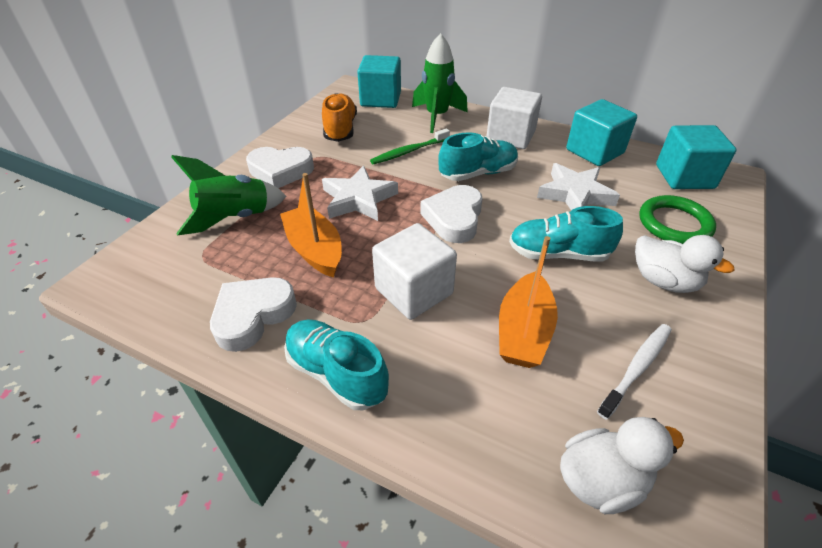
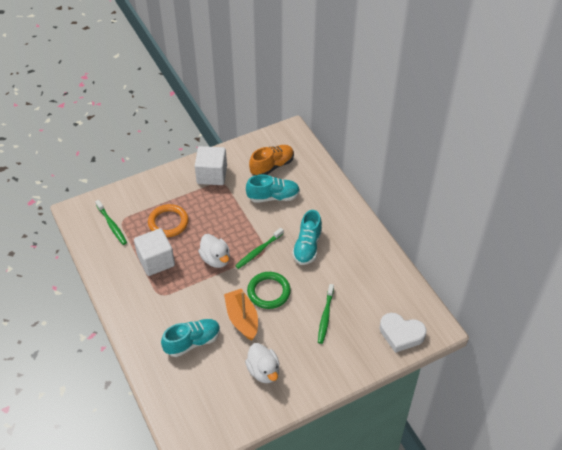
green rocket: [171,155,287,236] [412,33,468,133] = 2 -> none = 0
green toothbrush: [370,128,450,164] = 1 -> [95,200,127,245] [236,228,284,269] [318,284,334,344] = 3
orange boat: [280,173,342,277] [499,236,558,368] = 2 -> [224,289,258,340] = 1
orange ring: none = 0 -> [148,204,189,237] = 1
turquoise cube: [357,55,401,108] [566,99,637,166] [656,125,736,189] = 3 -> none = 0
white heart: [210,277,297,352] [246,147,314,188] [420,185,482,243] = 3 -> [380,313,427,353] = 1
white star: [322,165,398,221] [537,163,620,211] = 2 -> none = 0
white toothbrush: [597,324,672,420] = 1 -> none = 0

